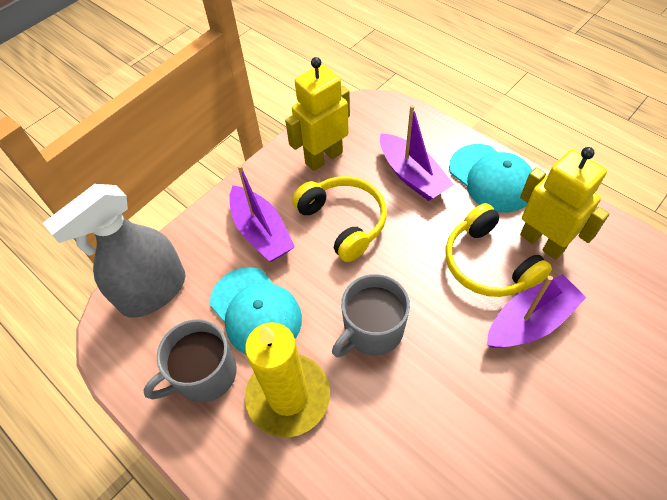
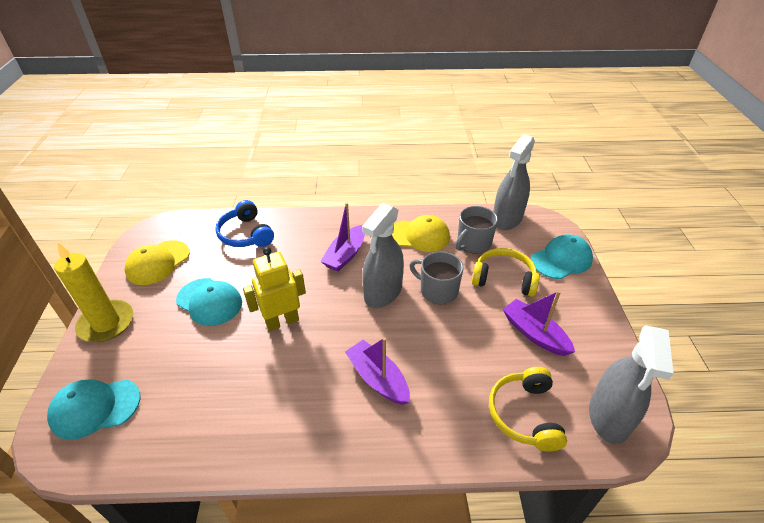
blue headphones: none = 0 -> [215,200,274,247] = 1
grey spray bottle: [43,184,186,318] = 1 -> [362,203,404,308] [493,134,535,230] [589,325,674,444] = 3
turquoise cap: [210,267,302,354] [449,144,533,213] = 2 -> [47,379,140,440] [176,278,242,326] [531,234,593,279] = 3
yellow cap: none = 0 -> [124,240,190,285] [392,215,450,252] = 2
yellow robot: [285,57,350,171] [520,147,609,260] = 2 -> [243,247,306,331] = 1

